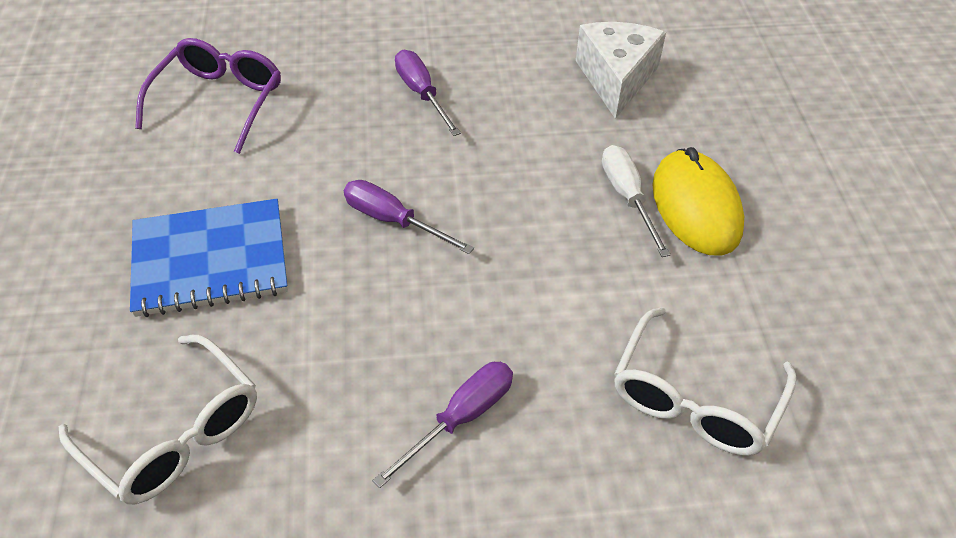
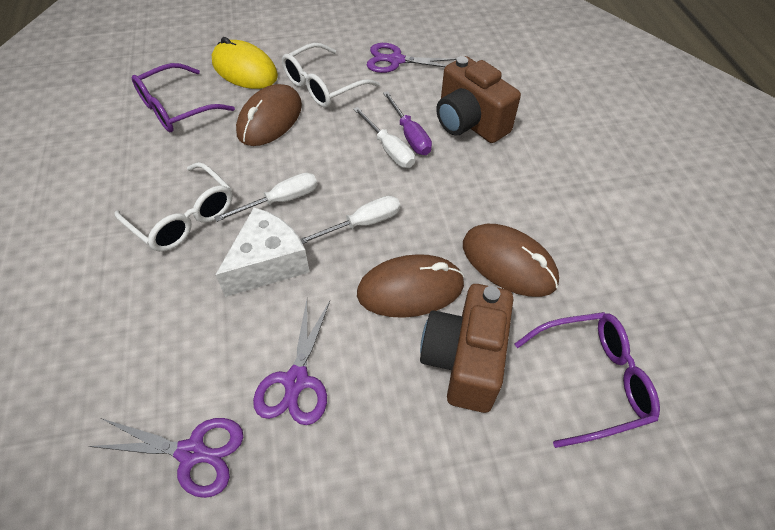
blue notebook: [130,199,288,317] = 1 -> none = 0
brown camera: none = 0 -> [420,284,513,413] [436,56,521,143] = 2
brown mouse: none = 0 -> [236,84,302,146] [357,254,465,318] [463,224,559,297] = 3
purple glasses: [135,38,281,154] = 1 -> [132,63,235,132] [515,312,660,448] = 2
purple scissors: none = 0 -> [88,418,243,498] [253,300,330,425] [367,43,456,73] = 3
purple screwdriver: [344,180,474,254] [372,362,513,488] [395,50,461,136] = 3 -> [383,91,432,155] = 1
white screwdriver: [602,145,671,257] = 1 -> [214,173,317,222] [300,196,400,244] [353,107,415,168] = 3

